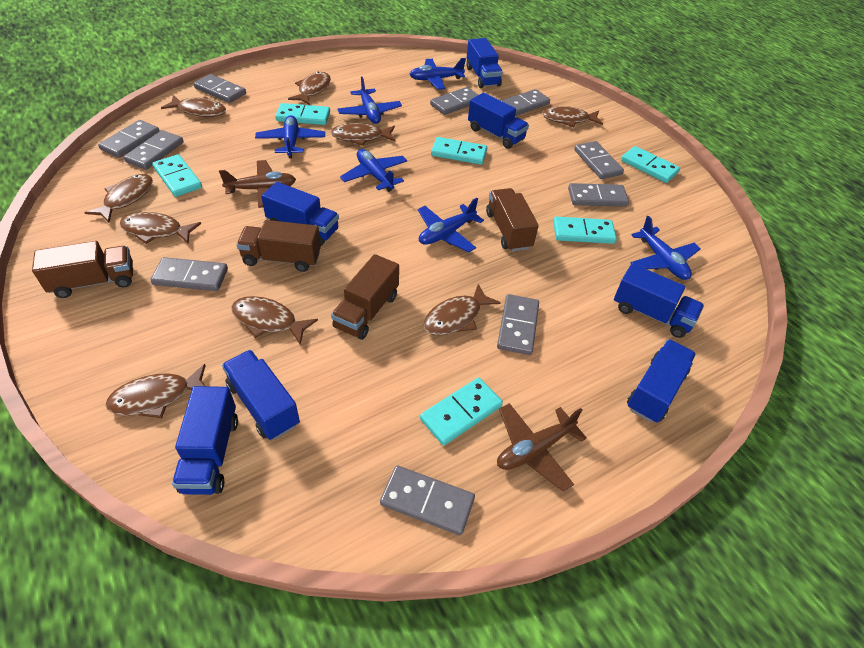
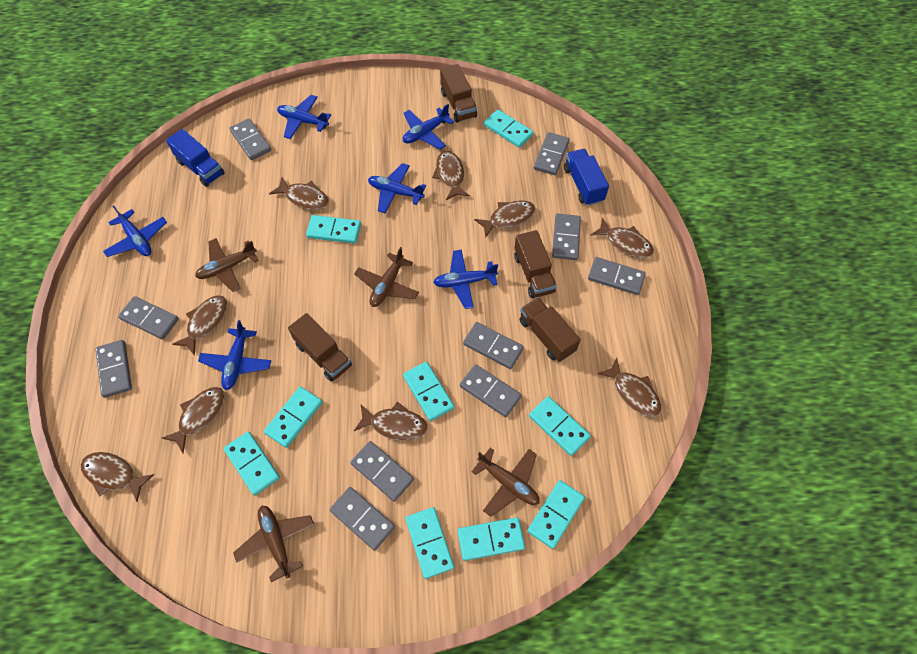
blue truck: [172,386,238,495] [222,350,300,440] [261,182,339,246] [466,38,503,88] [468,93,529,149] [614,264,704,338] [627,339,696,423] = 7 -> [166,129,224,187] [564,149,609,206] = 2
brown plane: [219,160,296,208] [497,403,587,492] = 2 -> [195,238,259,292] [233,506,314,582] [354,247,419,307] [472,448,540,517] = 4
turquoise domino: [152,154,202,197] [275,103,330,125] [420,377,503,445] [431,137,487,165] [553,217,617,244] [621,146,680,183] = 6 -> [224,432,280,495] [264,386,322,448] [306,215,361,244] [403,362,454,421] [405,507,454,579] [458,517,525,561] [484,109,534,148] [527,480,585,549] [529,396,591,456] = 9

